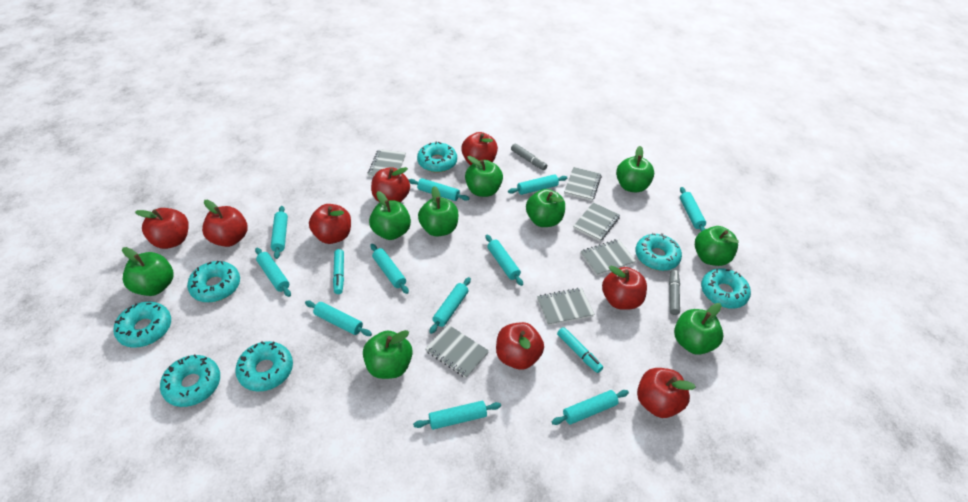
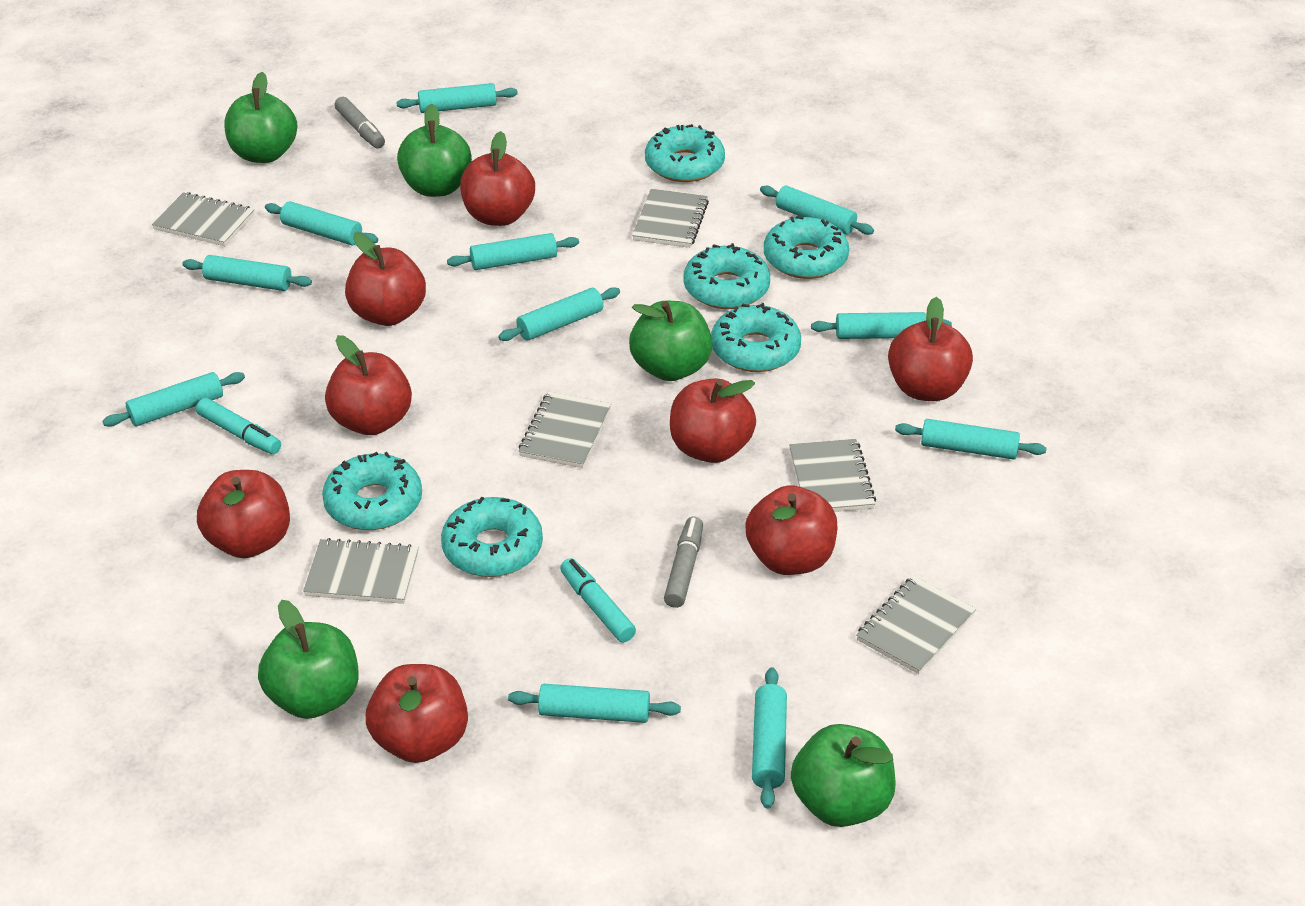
green apple: [122,247,173,296] [363,330,413,379] [369,191,411,240] [418,186,459,237] [465,156,503,197] [526,189,565,227] [616,146,654,192] [674,303,723,355] [695,226,739,266] = 9 -> [224,72,297,163] [258,600,359,719] [397,104,472,197] [629,301,712,381] [791,724,896,827] = 5
turquoise donut: [113,302,171,348] [160,355,220,407] [187,261,240,302] [235,341,293,392] [417,142,457,173] [635,233,682,271] [701,268,751,309] = 7 -> [322,452,422,530] [441,497,543,577] [645,124,725,182] [683,243,770,309] [711,303,801,372] [764,216,849,279] = 6

